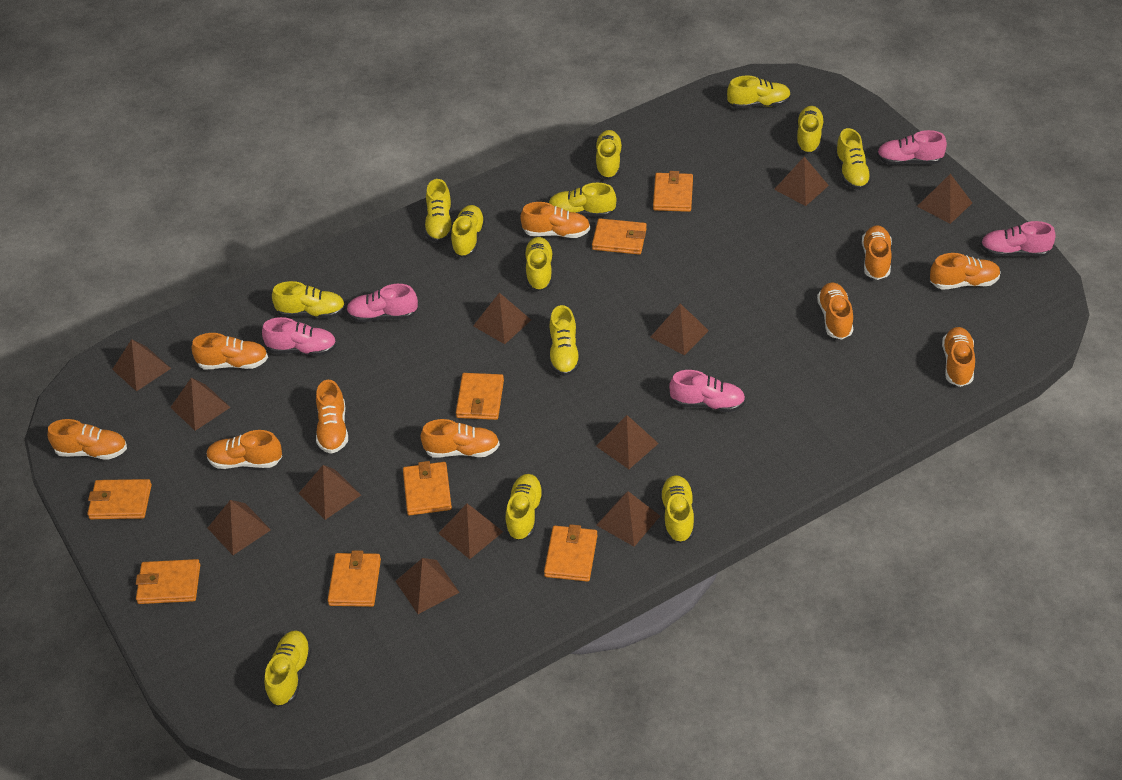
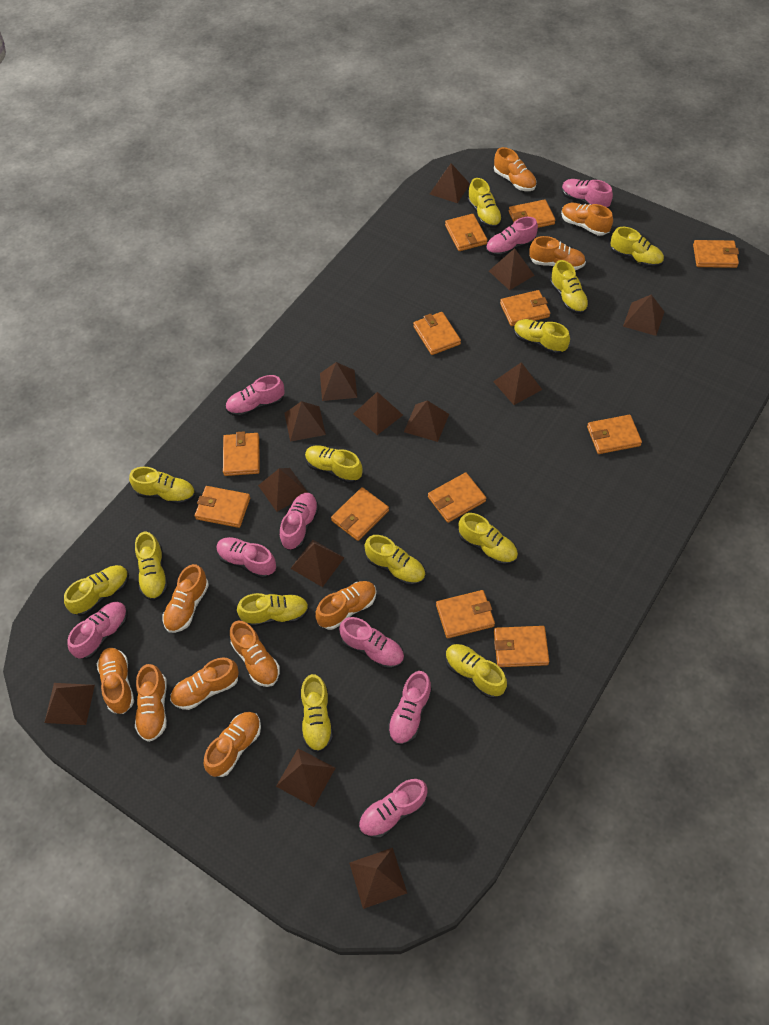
brown pyramid: [112,339,171,391] [170,378,230,431] [208,500,271,555] [298,465,361,520] [396,558,460,614] [438,504,503,559] [473,293,531,344] [596,415,659,469] [597,491,660,547] [650,304,709,356] [774,157,829,206] [917,174,972,224] = 12 -> [44,683,95,725] [258,468,308,512] [276,748,335,807] [284,401,326,442] [290,540,344,587] [320,362,357,401] [349,848,407,909] [354,392,403,435] [404,400,449,442] [430,163,470,203] [489,248,535,290] [493,362,542,405] [623,295,665,336] = 13
orange wallet: [87,479,152,519] [136,559,200,604] [328,550,381,607] [403,461,452,515] [456,373,504,420] [544,524,597,582] [592,218,647,255] [653,171,693,212] = 8 -> [195,486,250,528] [223,431,260,476] [331,487,389,541] [413,312,461,355] [428,473,486,523] [436,590,495,638] [445,214,488,251] [494,626,549,667] [500,290,550,326] [509,199,555,228] [587,415,642,454] [693,240,739,268] = 12
pink shoe: [262,317,337,356] [346,284,418,322] [669,370,746,412] [877,130,947,165] [980,221,1055,257] = 5 -> [67,602,128,659] [216,537,276,578] [225,375,285,417] [279,493,319,550] [339,617,404,669] [359,779,428,838] [388,671,432,745] [486,217,538,257] [562,179,613,208] = 9

